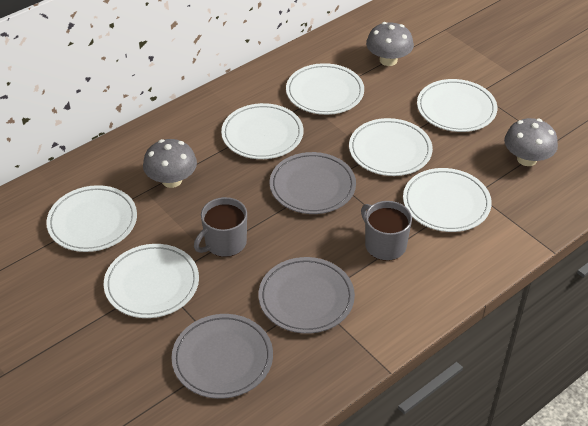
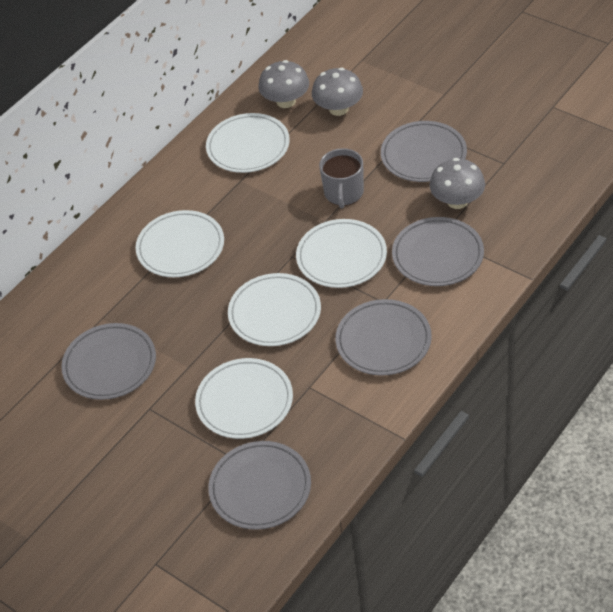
grey mug: [194,197,247,257] [361,201,412,261] = 2 -> [319,148,364,208] = 1
grey plate: [172,314,273,399] [259,257,355,334] [270,152,356,214] = 3 -> [61,323,156,400] [208,441,311,530] [336,299,432,376] [381,121,467,182] [392,217,484,286] = 5
white plate: [46,185,137,252] [104,244,199,318] [221,103,303,159] [286,63,364,115] [349,118,433,176] [403,168,492,232] [417,79,497,132] = 7 -> [136,210,224,277] [195,358,293,439] [206,113,290,173] [228,273,321,346] [296,219,387,288] = 5

